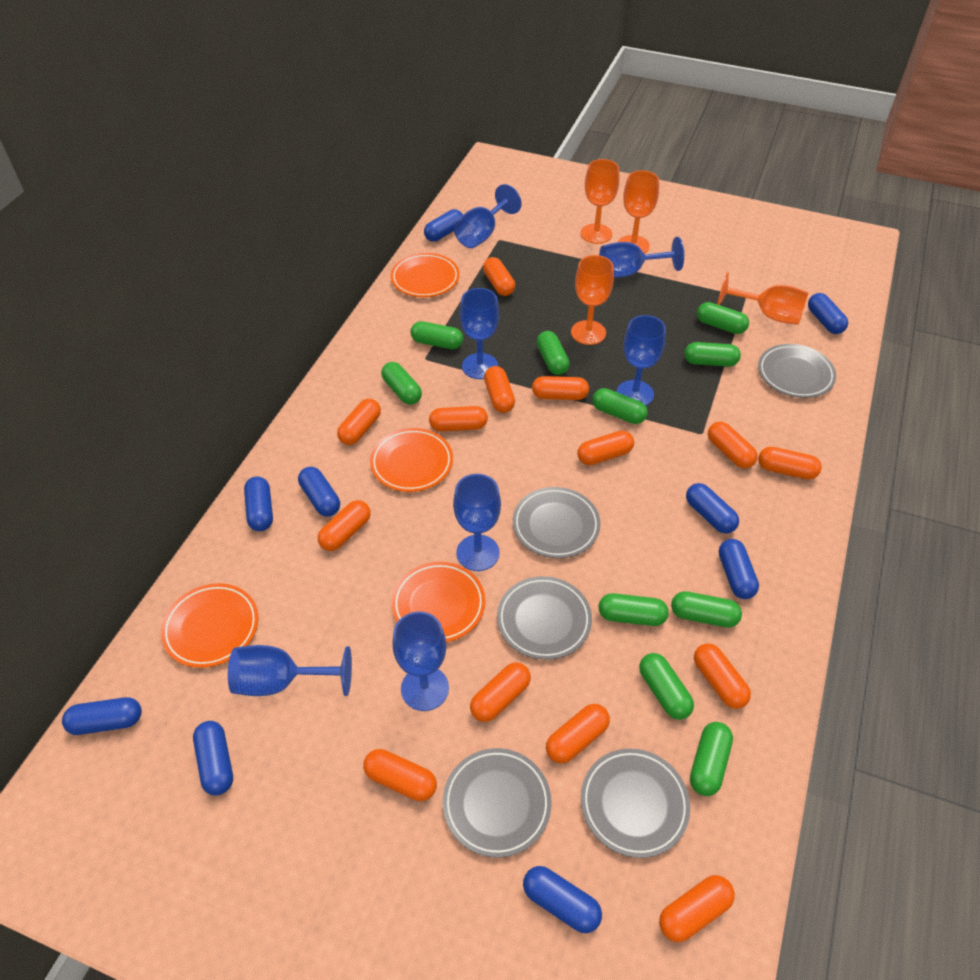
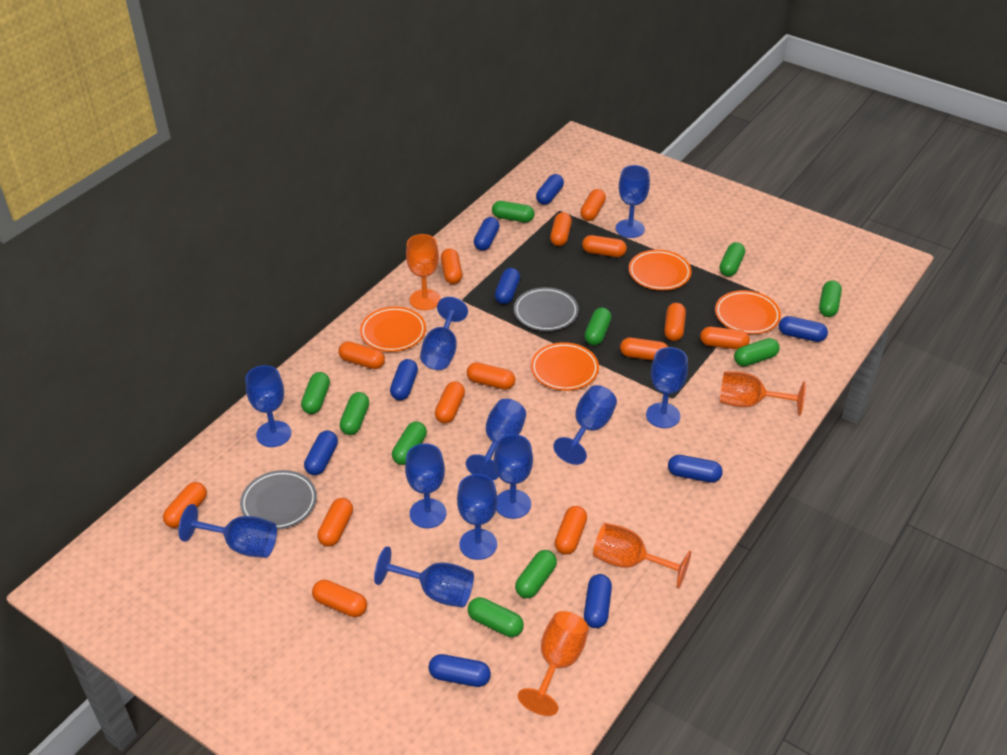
blue goblet: [228,645,352,696] [392,611,449,711] [453,474,501,571] [454,184,522,248] [460,288,499,379] [599,237,684,278] [617,315,666,406] = 7 -> [178,504,277,558] [245,365,291,447] [374,546,474,608] [405,443,447,528] [420,297,468,370] [457,474,497,560] [466,399,526,480] [494,434,533,519] [553,385,617,465] [616,165,650,238] [646,347,688,428] = 11
grey plate: [443,748,552,858] [497,576,592,660] [513,487,600,558] [581,749,690,858] [758,344,836,398] = 5 -> [240,470,317,530] [514,287,579,331] = 2

